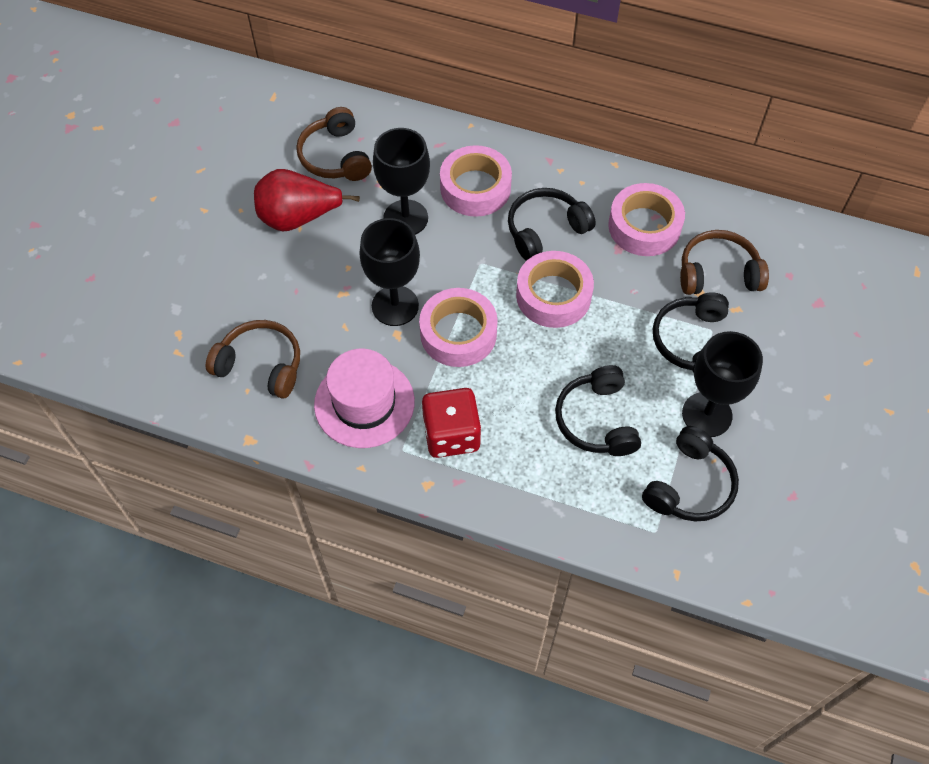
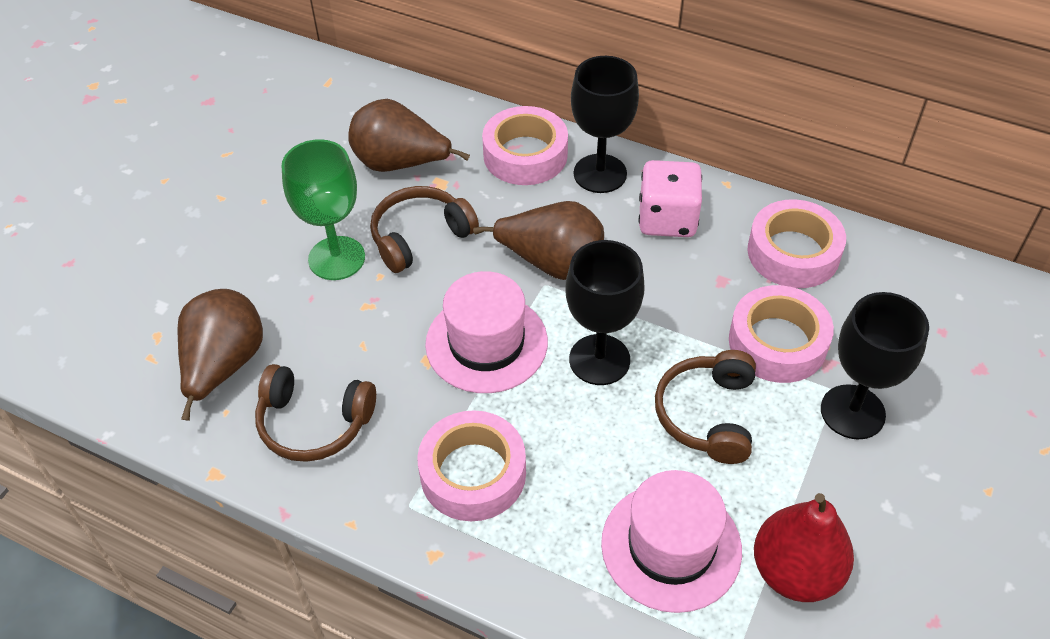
black headphones: [508,188,596,261] [555,365,641,456] [642,426,739,522] [653,292,729,373] = 4 -> none = 0
brown pear: none = 0 -> [177,289,263,421] [348,99,470,172] [473,201,604,280] = 3
green goblet: none = 0 -> [281,139,365,280] = 1
pink dice: none = 0 -> [639,160,702,237] = 1
pink hat: [314,349,415,448] = 1 -> [425,271,548,393] [601,470,742,613] = 2
red dice: [422,388,481,458] = 1 -> none = 0

